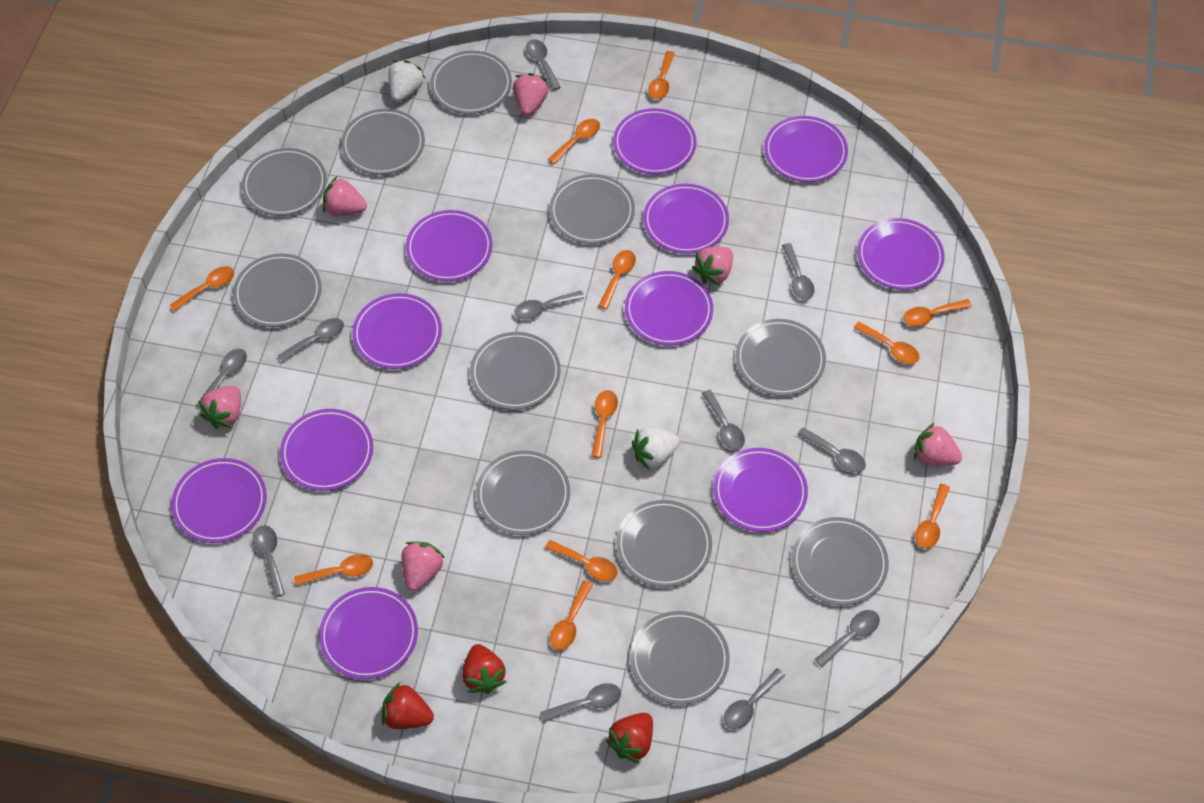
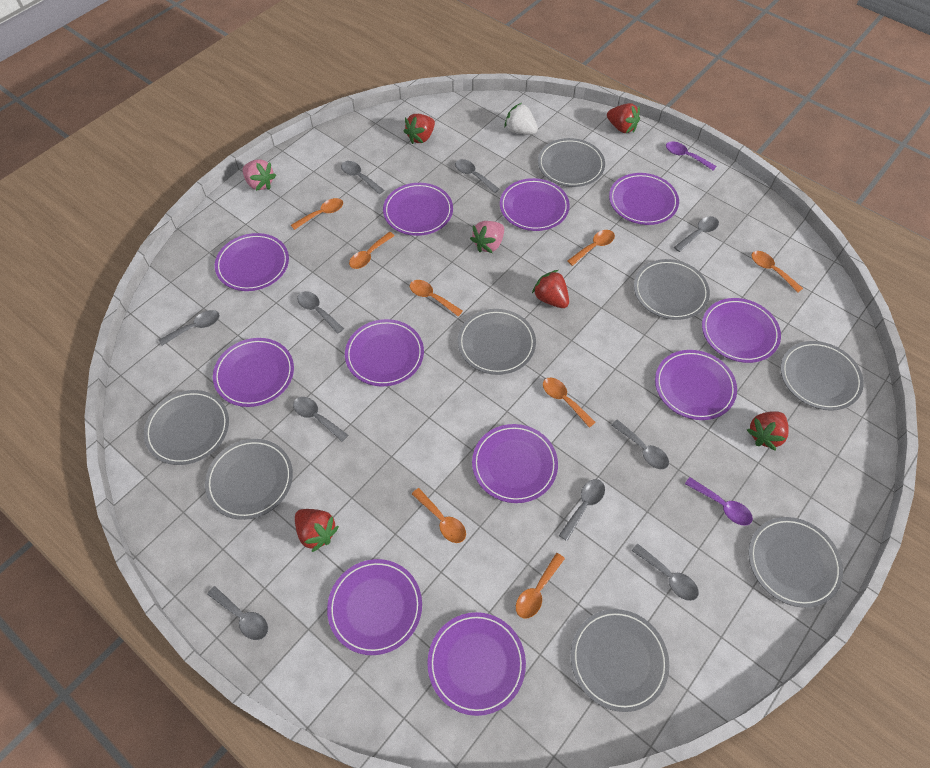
grey plate: [233,253,321,327] [242,148,327,216] [341,109,425,175] [430,51,512,114] [470,332,561,410] [476,450,570,535] [549,174,635,244] [616,500,712,587] [630,611,730,705] [736,319,826,396] [792,517,889,605] = 11 -> [144,390,229,465] [205,439,293,520] [458,309,536,375] [538,138,605,187] [571,609,669,712] [634,259,710,320] [748,517,843,608] [781,341,864,411] = 8
grey spoon: [197,349,247,408] [253,525,285,597] [278,318,344,363] [514,291,584,320] [526,39,561,90] [541,683,621,722] [702,390,745,450] [724,668,785,729] [782,243,815,300] [797,427,866,473] [814,610,880,667] = 11 -> [159,310,220,346] [207,586,268,640] [293,397,348,442] [297,291,344,334] [341,161,384,194] [455,159,499,193] [559,479,605,541] [611,420,669,469] [632,544,699,601] [674,216,719,252] = 10
orange spoon: [170,266,234,311] [294,554,373,586] [545,540,618,581] [547,119,600,164] [550,581,593,650] [591,390,618,458] [598,250,636,309] [648,51,675,99] [854,321,919,364] [903,299,972,326] [915,484,950,549] = 11 -> [291,198,343,230] [349,232,395,269] [410,280,463,316] [412,488,466,543] [516,553,565,618] [543,378,596,428] [567,230,615,266] [752,251,803,292] = 8
pink strawberry: [199,386,241,429] [323,177,367,216] [402,541,445,591] [513,73,549,116] [692,247,733,286] [914,423,962,466] = 6 -> [243,159,276,191] [470,221,504,253] = 2
purple spoon: none = 0 -> [666,142,716,171] [685,477,753,526] = 2
red strawberry: [382,683,434,729] [462,644,506,694] [606,713,653,763] = 3 -> [295,509,339,552] [403,114,435,144] [532,270,569,308] [607,103,640,133] [747,411,789,451] = 5
white strawberry: [389,60,426,102] [632,427,679,470] = 2 -> [504,103,538,135] = 1

